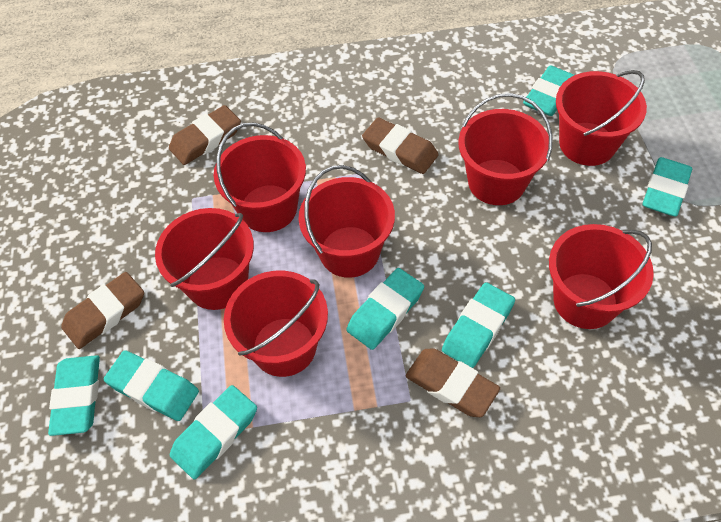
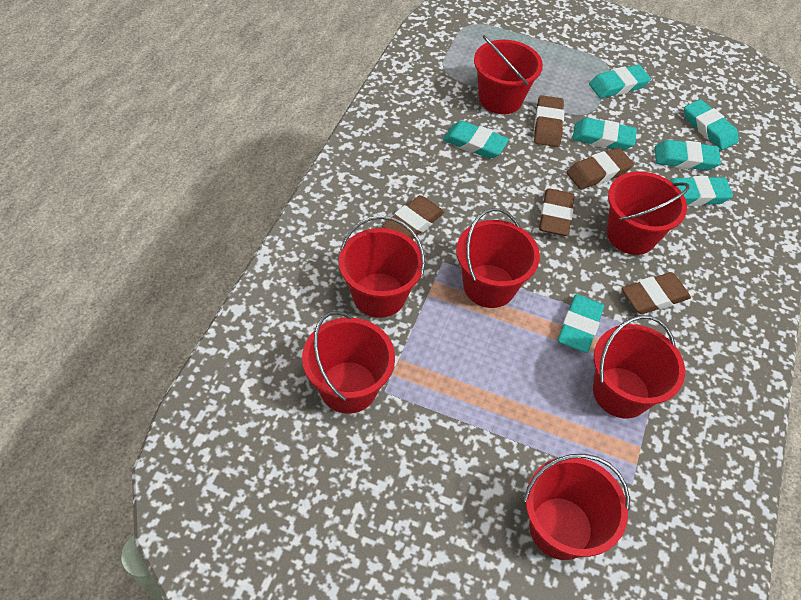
brown eraser: [61,272,144,349] [169,105,241,165] [362,117,439,174] [405,348,500,417] = 4 -> [382,195,444,240] [534,95,564,147] [539,188,574,236] [567,148,634,190] [622,272,691,314] = 5

